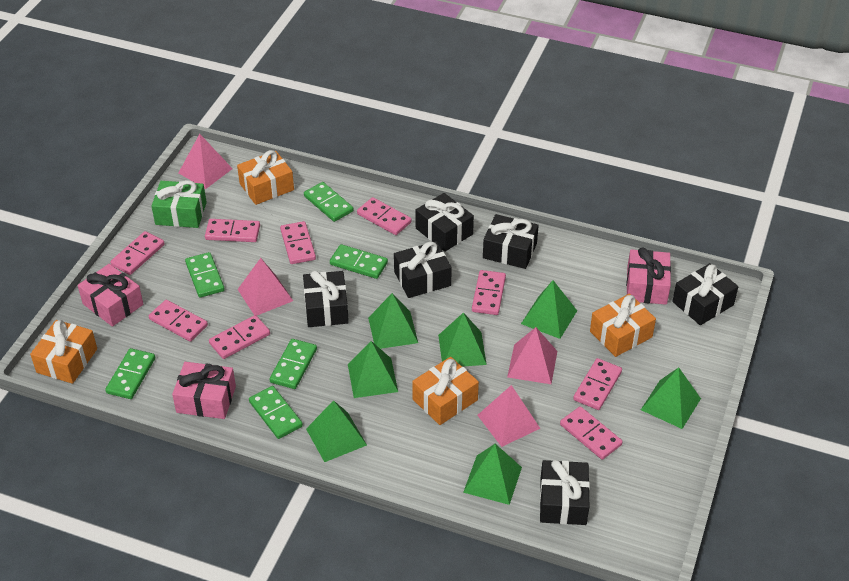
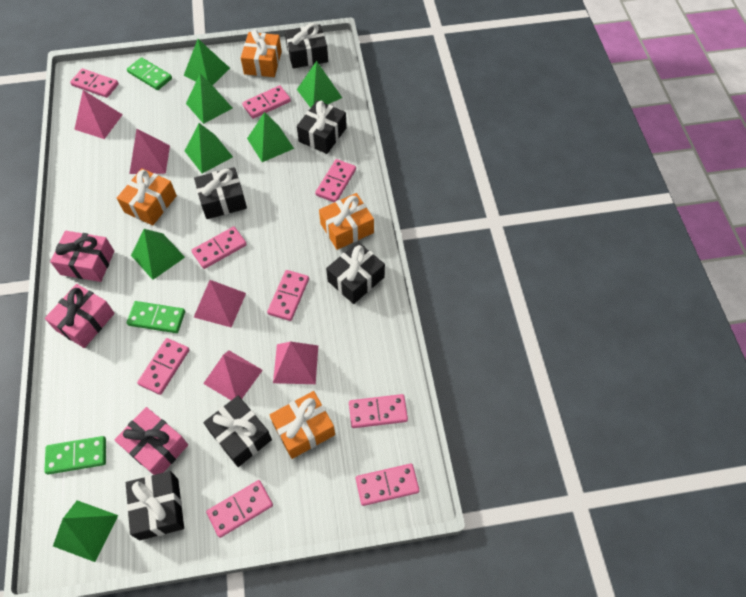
green domino: [105,348,155,399] [185,252,225,298] [249,386,303,439] [270,339,317,389] [304,182,353,222] [330,244,388,279] = 6 -> [44,436,106,475] [127,57,172,90] [127,301,185,333] = 3
green gift: [151,180,207,228] = 1 -> none = 0
pink pyramid: [179,134,233,189] [237,258,293,316] [477,385,541,447] [507,327,557,384] = 4 -> [74,90,123,139] [129,129,170,174] [194,280,246,328] [203,350,263,400] [273,342,318,384] = 5

